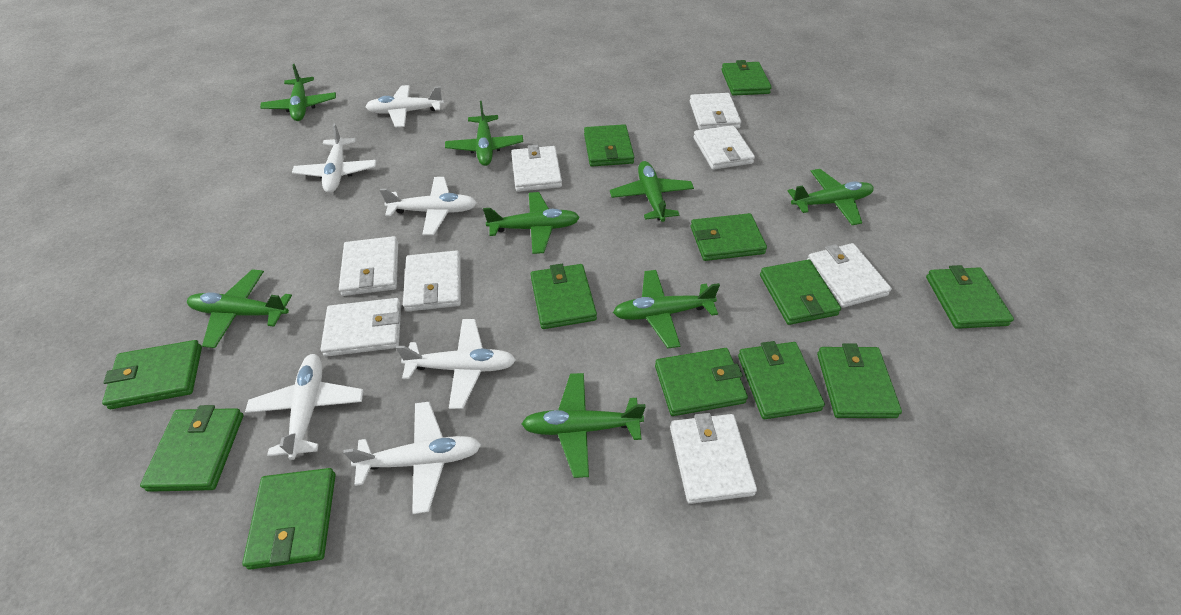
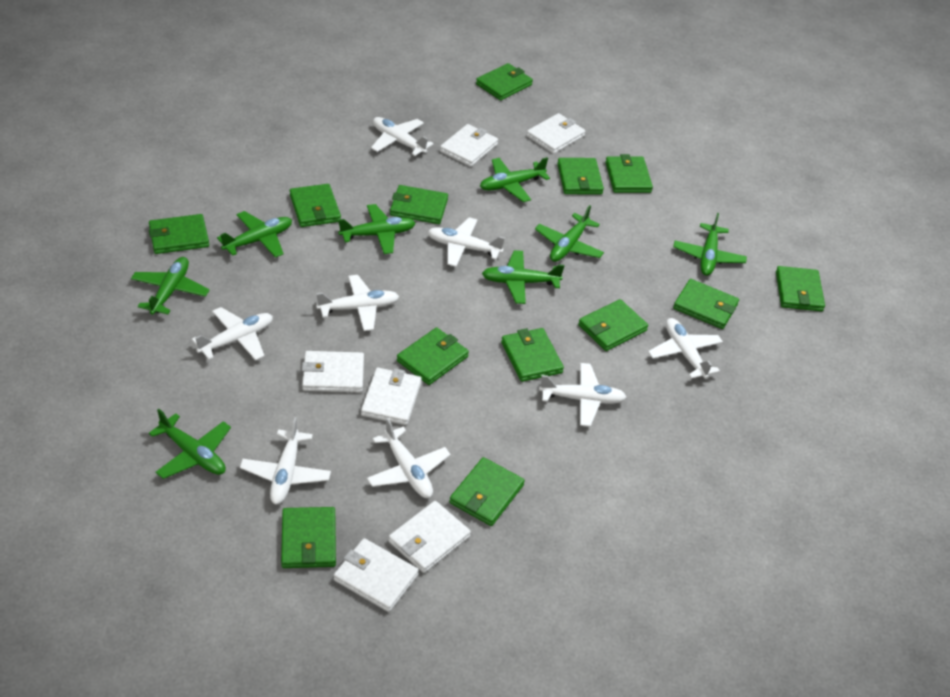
green wallet: [102,340,202,409] [140,405,243,492] [242,468,336,570] [531,264,597,329] [584,124,634,167] [655,348,748,416] [691,213,767,261] [721,60,772,96] [738,341,825,419] [760,259,841,325] [817,343,902,418] [926,265,1014,329] = 12 -> [149,214,209,254] [281,507,336,568] [290,184,341,227] [390,185,448,224] [397,327,469,385] [449,457,525,526] [476,63,533,101] [501,328,564,382] [557,158,604,194] [578,299,648,351] [605,154,653,193] [673,279,739,329] [776,266,825,311] = 13
white plane: [245,354,364,460] [292,123,376,193] [343,402,481,514] [366,85,444,128] [380,177,477,235] [396,319,516,409] = 6 -> [192,307,273,360] [240,417,331,505] [316,275,399,331] [367,418,451,498] [371,117,434,156] [427,217,505,267] [539,363,627,427] [648,318,723,379] = 8
white wallet: [320,298,401,357] [339,236,398,296] [403,250,461,312] [511,145,562,192] [670,413,757,504] [690,93,741,130] [693,125,755,170] [807,243,892,308] = 8 -> [302,351,364,392] [334,538,419,612] [361,368,422,425] [388,501,471,573] [440,124,498,167] [527,113,585,154] = 6

